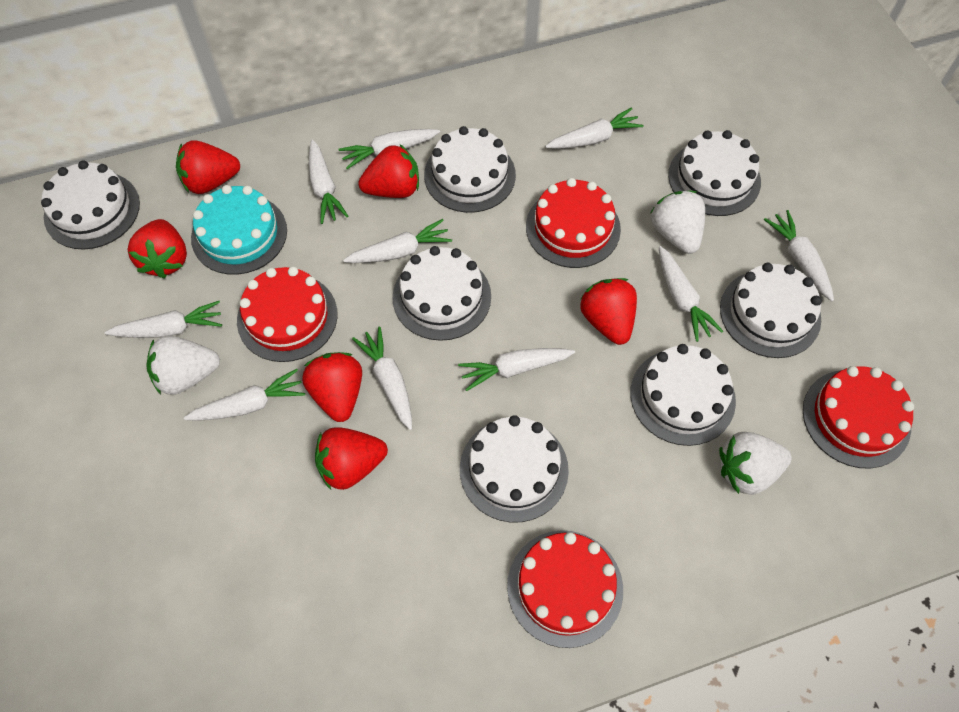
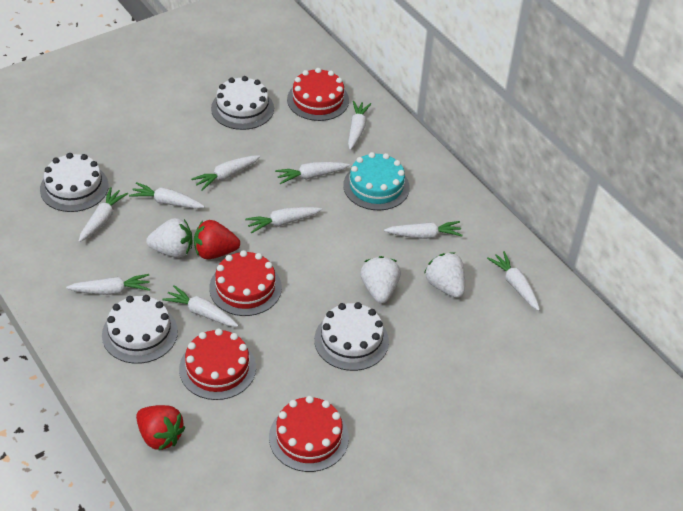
red strawberry: [127,219,187,278] [176,140,240,194] [302,352,362,422] [315,427,388,490] [358,144,419,198] [580,278,637,345] = 6 -> [136,405,185,451] [194,220,240,259] = 2
white cake: [41,160,140,249] [392,246,491,341] [424,126,516,213] [460,415,569,523] [630,344,736,446] [668,130,761,216] [720,263,822,358] = 7 -> [40,153,109,212] [102,295,178,364] [211,76,274,130] [314,302,389,371] = 4

